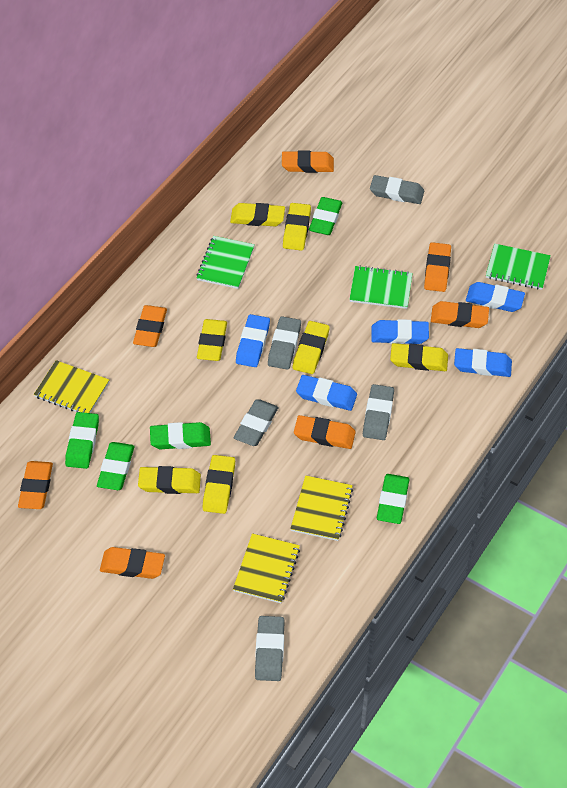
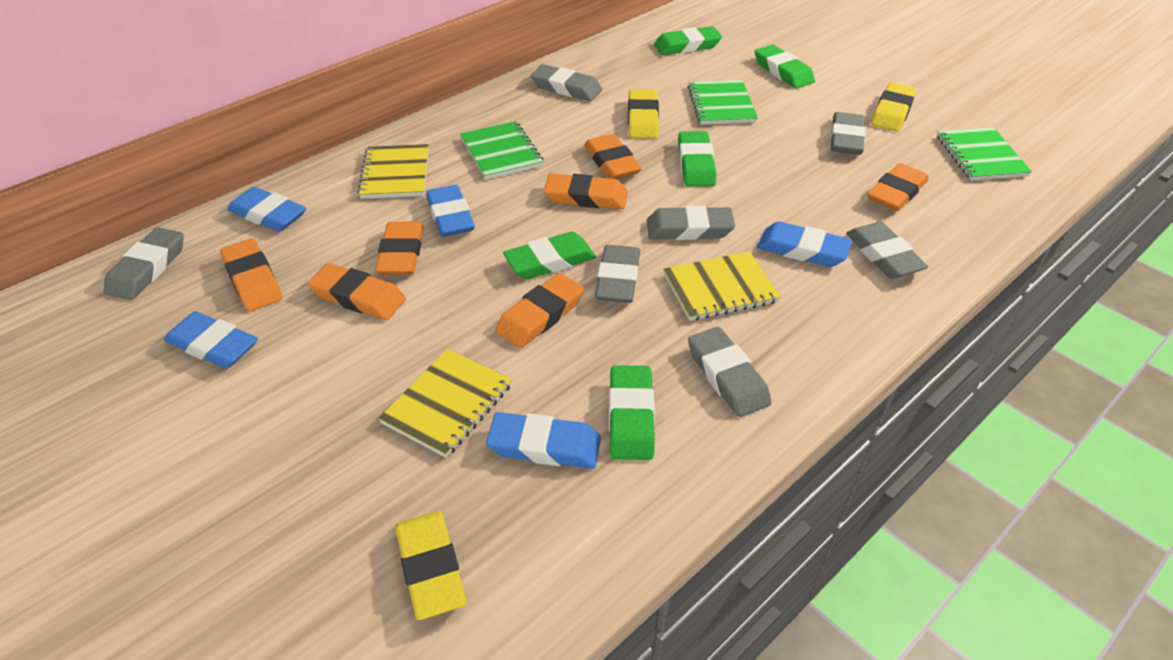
grey eraser: [234,399,279,446] [255,616,285,681] [268,316,301,370] [363,384,394,440] [370,175,424,204] = 5 -> [104,227,184,300] [531,64,603,101] [595,245,640,303] [647,206,735,240] [688,327,771,417] [831,112,866,155] [846,222,928,279] = 7
yellow eraser: [138,466,201,494] [197,319,227,361] [202,455,235,514] [230,203,285,226] [283,203,311,251] [293,321,330,374] [390,343,448,371] = 7 -> [395,511,467,620] [628,89,659,139] [871,82,917,132] = 3

